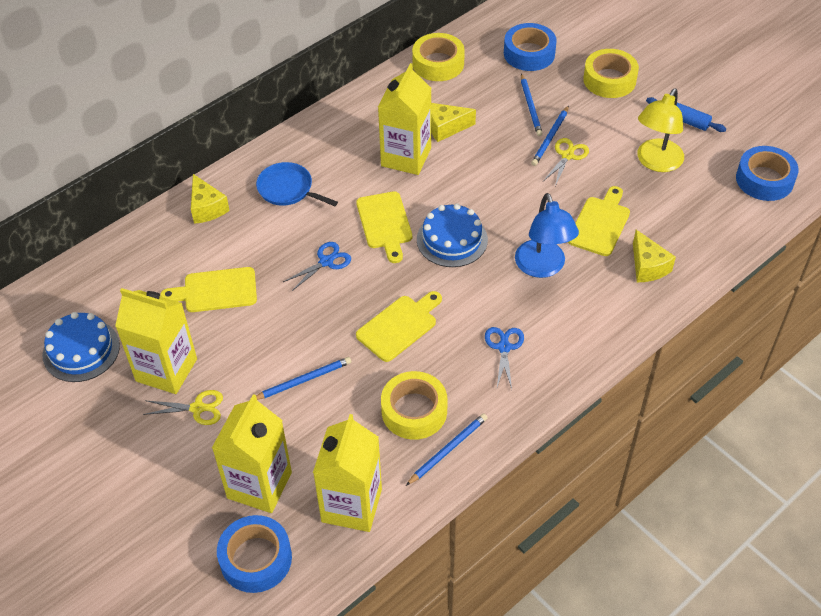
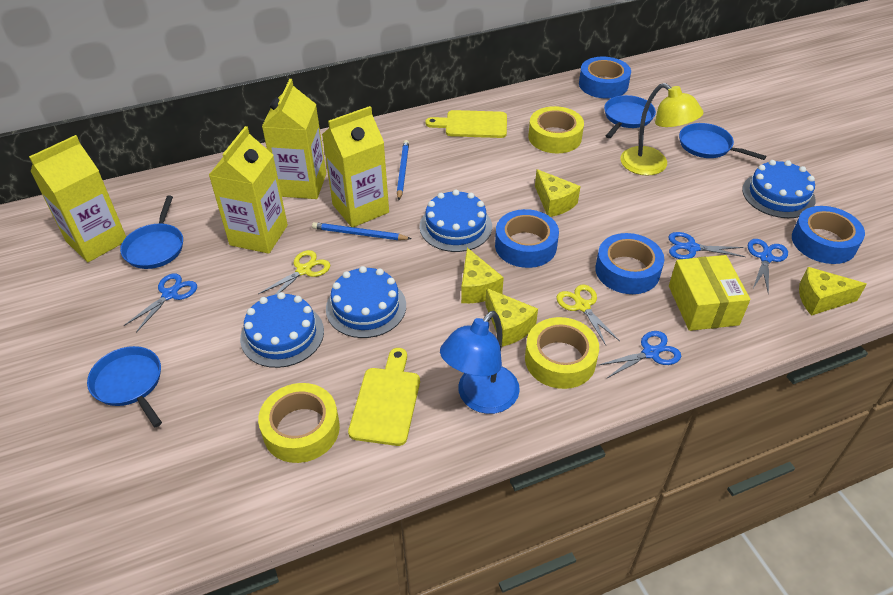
blue cake: [42,312,120,382] [417,203,488,267] = 2 -> [240,292,324,368] [326,266,406,338] [420,189,492,252] [742,160,816,218] = 4
blue pan: [256,162,338,206] = 1 -> [87,346,162,427] [120,196,183,269] [604,95,656,138] [679,123,767,160] = 4
blue pencil: [256,357,351,400] [406,413,488,486] [521,73,543,136] [531,105,569,166] = 4 -> [312,222,411,240] [397,140,409,200] = 2
blue rolling pin: [646,97,726,132] = 1 -> none = 0
blue scissors: [283,242,351,291] [485,327,524,389] = 2 -> [124,273,197,332] [597,331,681,378] [668,232,746,259] [748,239,788,294] = 4
blue tape: [217,515,292,593] [504,23,557,71] [736,146,799,201] = 3 -> [495,209,559,268] [579,57,631,99] [595,233,664,294] [792,206,865,264] = 4
yellow box: none = 0 -> [669,255,750,331] = 1
yellow cheese: [191,174,230,224] [431,103,476,142] [633,230,676,282] = 3 -> [461,248,504,303] [485,288,538,347] [535,169,580,217] [799,267,867,316] = 4
yellow cutting board: [160,267,257,312] [356,191,412,263] [356,291,442,362] [568,186,630,256] = 4 -> [348,348,420,446] [425,110,507,138] = 2

